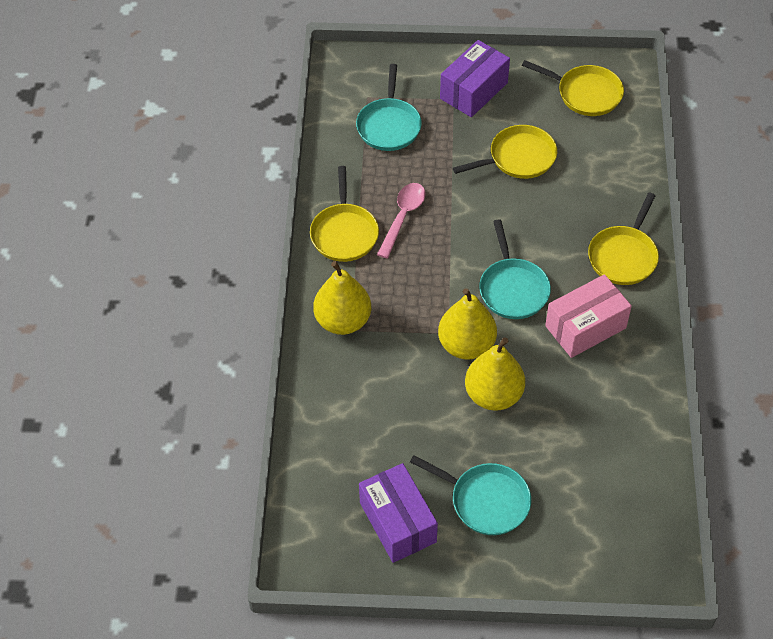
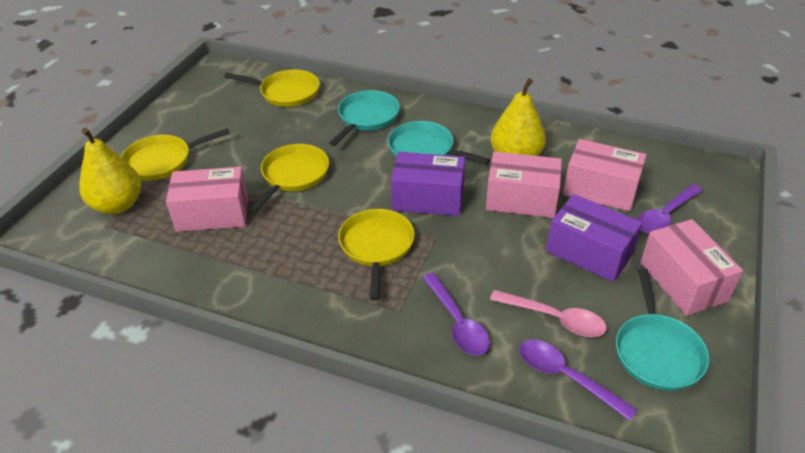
pink box: [545,274,632,358] = 1 -> [166,166,248,232] [486,151,562,218] [563,139,647,211] [640,219,743,316] = 4
purple spoon: none = 0 -> [422,273,490,356] [519,340,637,421] [637,184,703,234] = 3
yellow pear: [313,261,371,335] [438,288,497,360] [465,337,525,411] = 3 -> [79,128,141,214] [491,78,546,156] = 2

